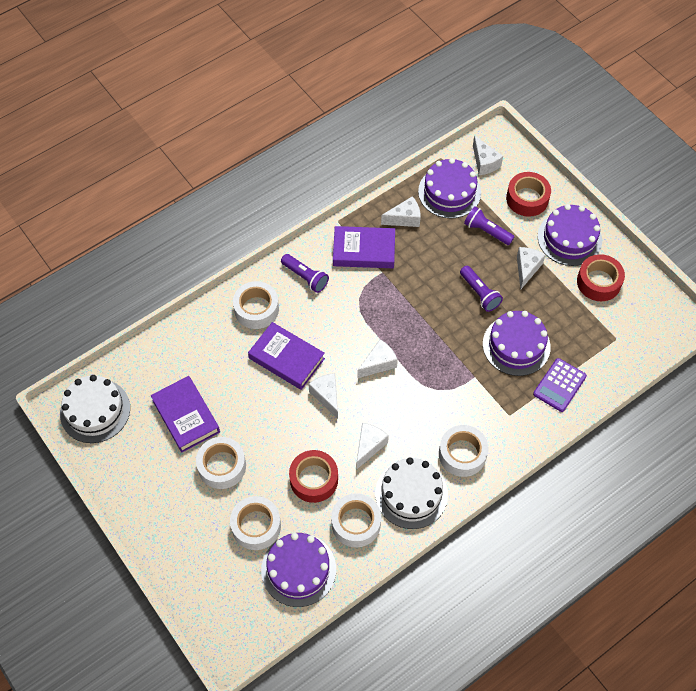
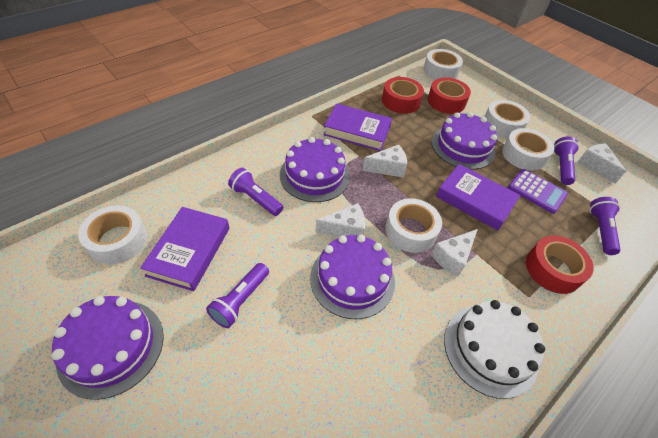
purple flashlight: [281,254,329,293] [460,266,503,312] [464,206,515,245] = 3 -> [206,263,269,328] [228,168,283,216] [554,137,579,185] [590,197,621,255] = 4
white cake: [60,375,130,443] [375,457,448,529] = 2 -> [444,300,545,399] = 1
white cheese: [308,373,338,419] [356,423,389,470] [357,339,398,378] [381,196,421,227] [473,135,503,175] [517,247,546,290] = 6 -> [315,203,365,237] [362,145,407,177] [431,229,478,277] [577,143,626,184] = 4

